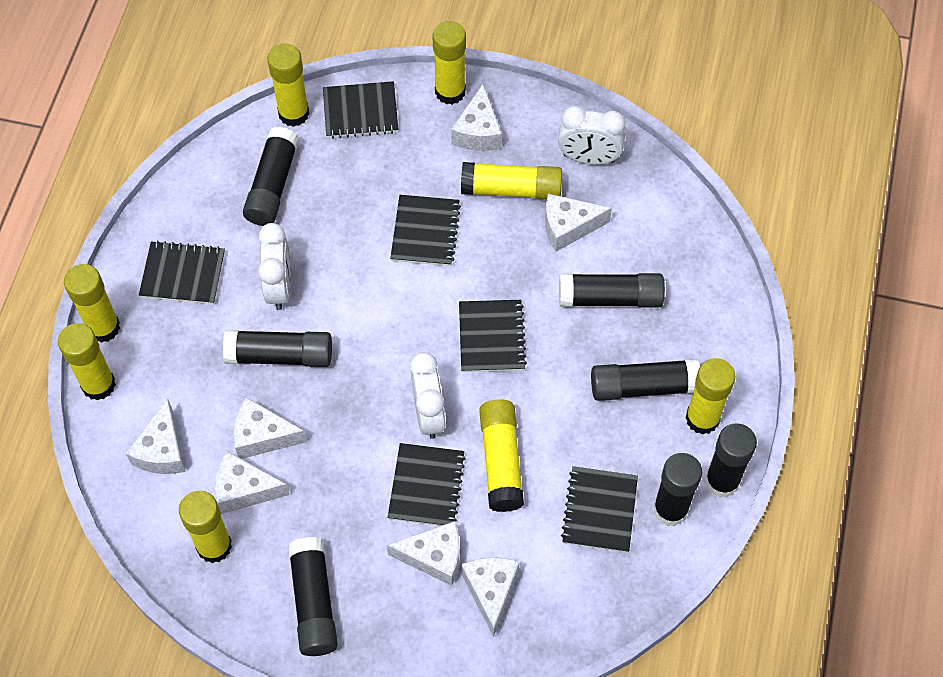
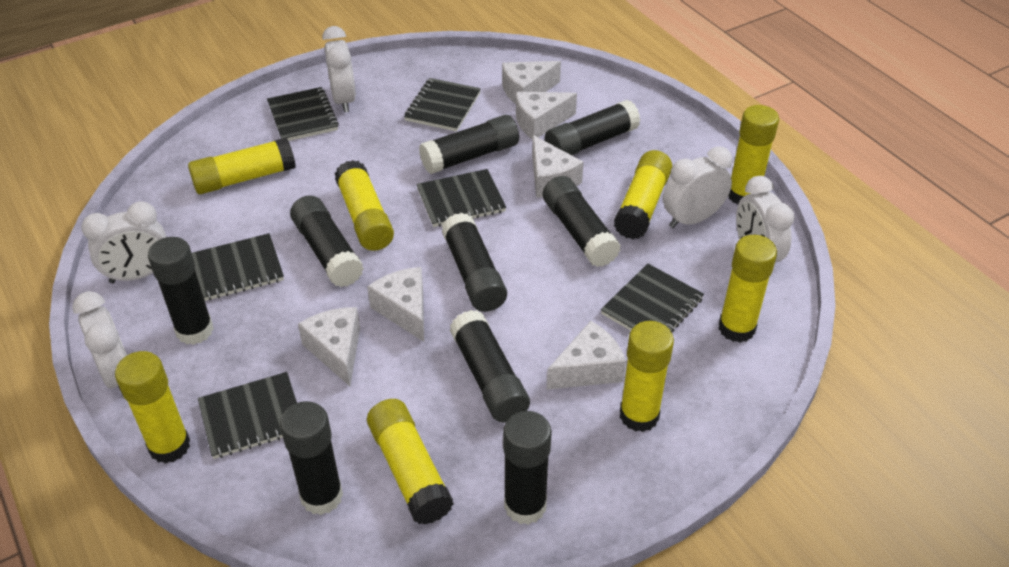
black glue stick: [223,330,332,367] [243,127,299,226] [288,537,338,656] [559,273,665,307] [591,359,700,401] [653,453,702,526] [705,423,757,498] = 7 -> [148,237,214,345] [280,401,343,515] [290,195,364,287] [419,115,519,174] [442,213,507,312] [450,310,530,422] [503,411,552,525] [543,176,621,267] [545,100,640,155] = 9
white cheese: [126,398,186,474] [215,451,290,514] [234,397,307,459] [387,521,460,586] [451,84,502,151] [461,557,520,637] [545,194,612,252] = 7 -> [298,307,360,386] [367,267,424,342] [502,61,561,104] [516,91,577,139] [532,135,584,198] [547,321,626,390] = 6
white clock: [258,223,291,310] [410,352,446,439] [558,106,625,165] = 3 -> [72,291,127,395] [81,201,166,283] [322,26,356,113] [663,147,733,228] [736,176,794,263] = 5

